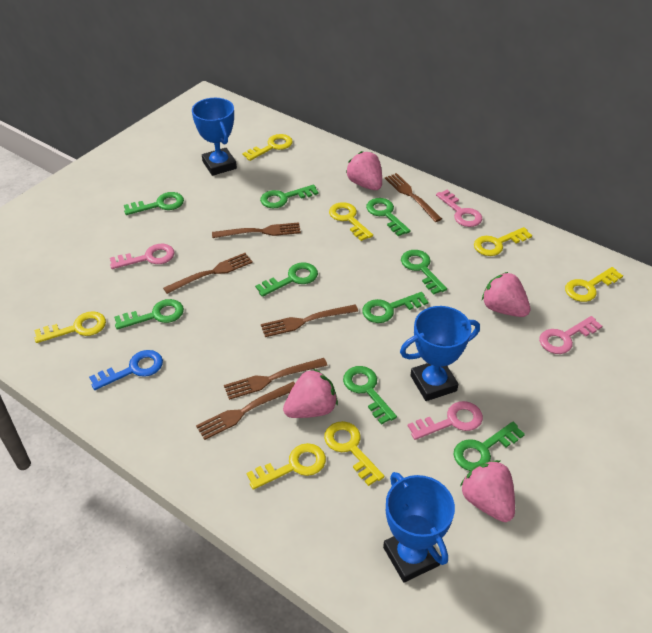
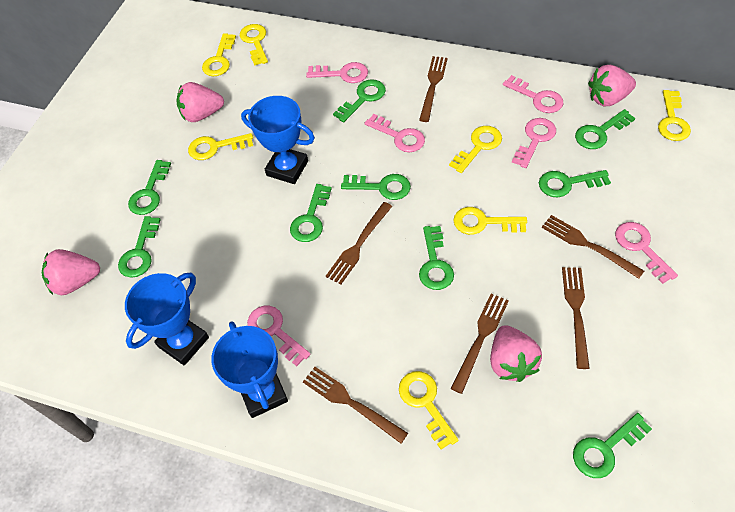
blue key: [89,350,163,390] = 1 -> none = 0
pink key: [110,244,175,269] [408,401,483,440] [436,190,482,227] [539,316,602,354] = 4 -> [247,306,311,366] [306,62,368,83] [365,114,425,152] [503,75,563,113] [512,118,556,168] [615,222,678,284] = 6

